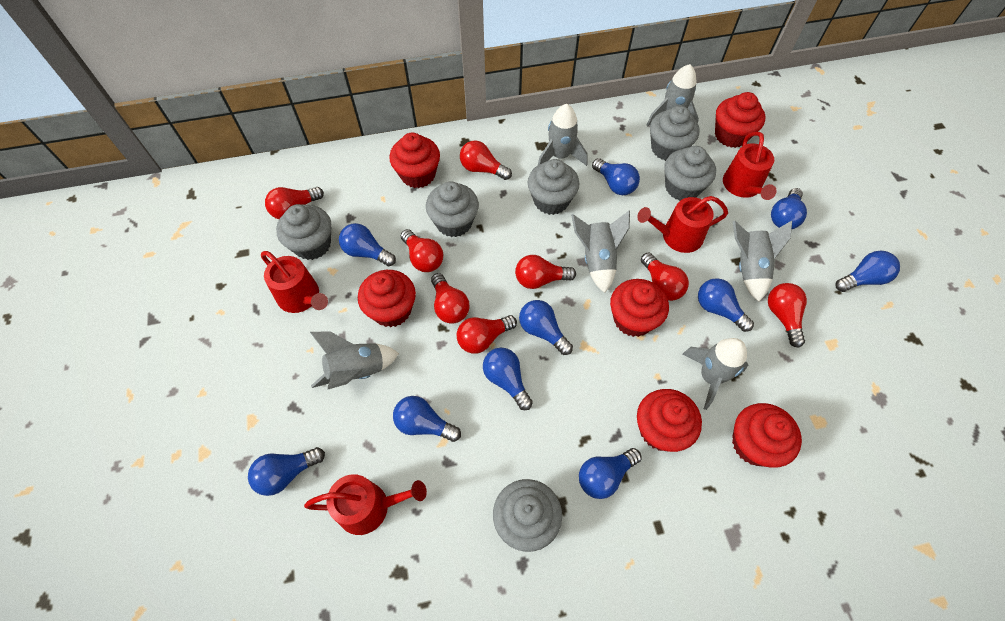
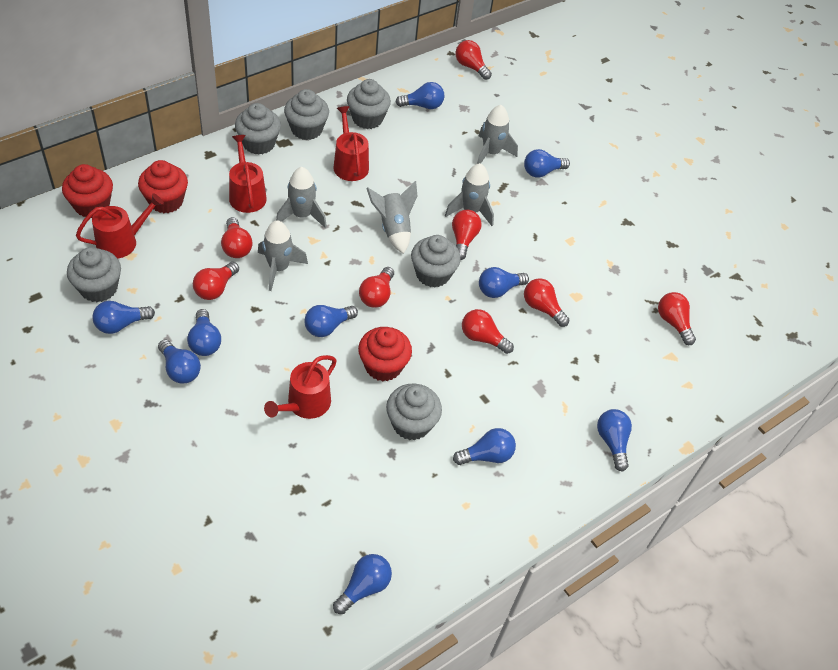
grey rocket: [310,331,399,389] [538,104,588,166] [571,210,630,293] [647,64,699,126] [683,338,748,410] [733,221,792,302] = 6 -> [258,220,308,291] [276,167,327,228] [366,181,417,254] [445,163,494,226] [477,105,518,164] = 5
red cupcake: [358,270,416,327] [389,133,440,188] [610,279,669,337] [637,389,702,452] [715,92,765,148] [732,403,802,468] = 6 -> [62,164,113,218] [138,160,188,213] [358,327,412,382] = 3

